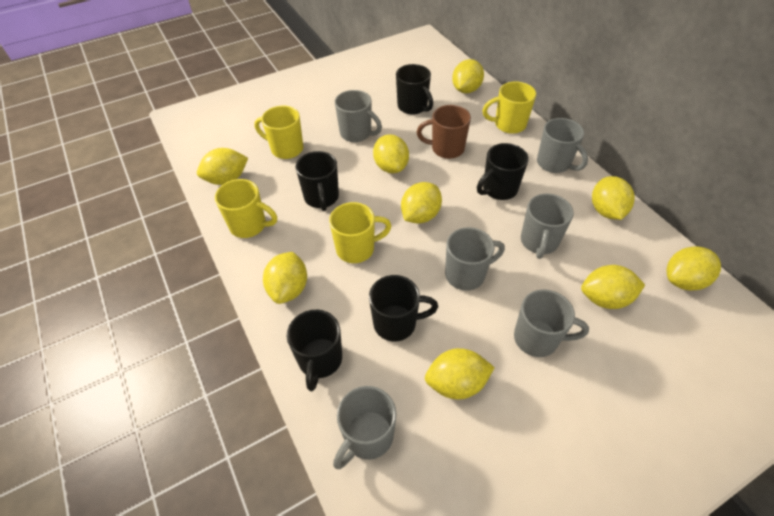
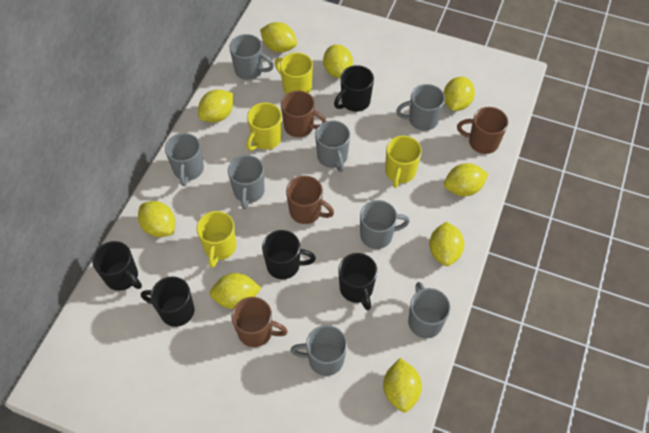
brown mug: [417,105,471,159] = 1 -> [232,297,288,347] [281,91,326,137] [286,176,334,224] [457,107,508,154] = 4
grey mug: [333,386,396,469] [335,90,382,142] [445,227,505,291] [514,289,589,357] [521,193,574,259] [537,118,588,173] = 6 -> [165,133,204,186] [228,155,265,209] [229,34,274,80] [290,325,347,376] [315,121,350,172] [360,200,410,249] [396,84,445,131] [408,282,450,338] = 8

